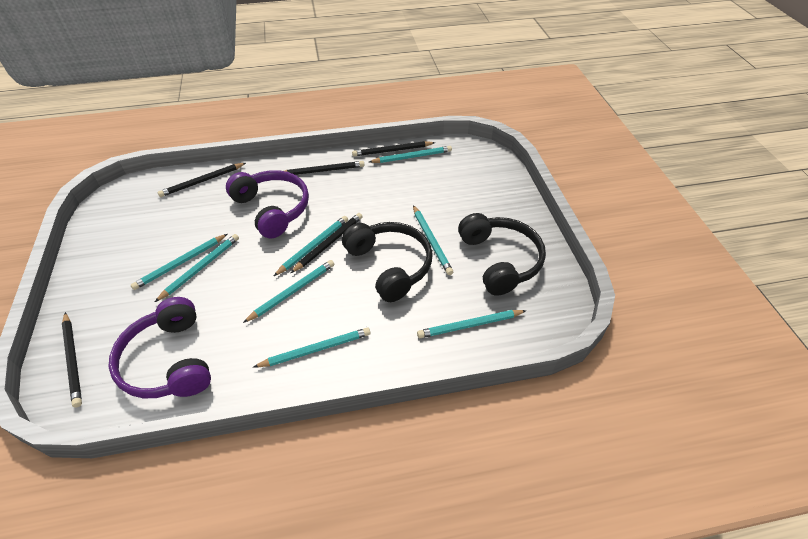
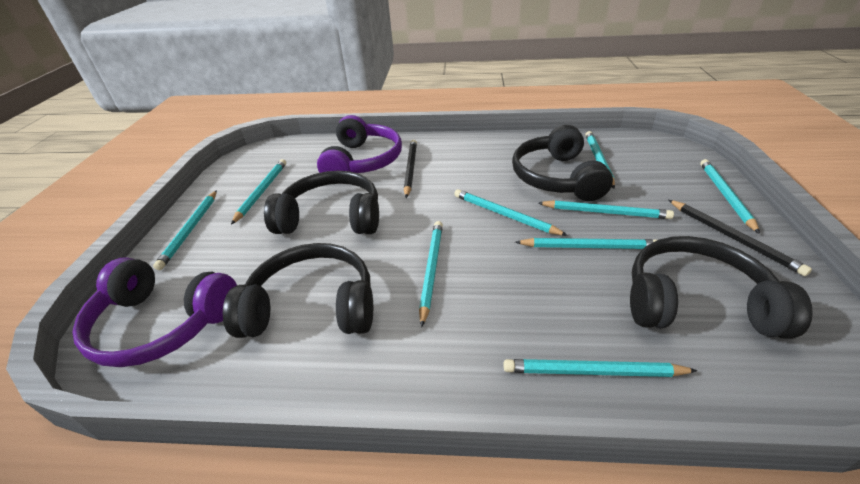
black headphones: [342,222,433,302] [458,213,546,296] = 2 -> [223,243,373,338] [264,171,379,234] [512,125,613,201] [630,236,813,339] = 4
black pencil: [62,312,82,407] [158,163,246,197] [285,161,364,175] [291,213,363,273] [352,141,435,156] = 5 -> [404,140,417,198] [669,200,812,276] = 2
turquoise pencil: [131,234,227,290] [155,234,239,302] [243,260,334,323] [254,327,371,367] [274,216,348,276] [369,146,452,163] [413,205,453,275] [417,310,527,338] = 8 -> [153,190,217,270] [231,159,286,225] [419,221,443,327] [454,189,568,236] [504,359,698,377] [515,238,657,249] [538,200,674,219] [585,131,615,189] [700,159,760,234] = 9

